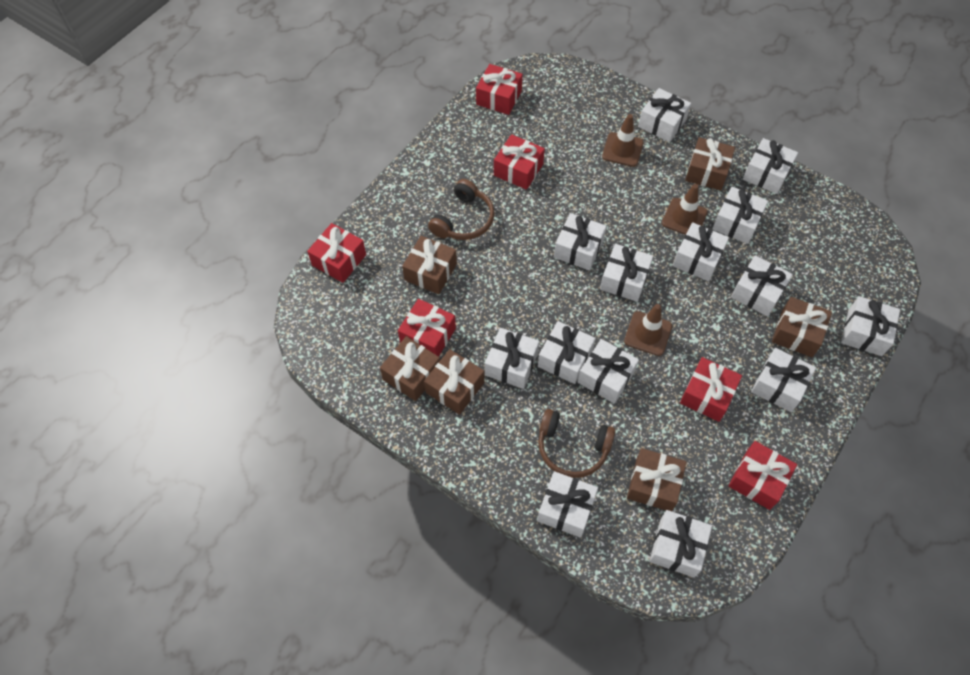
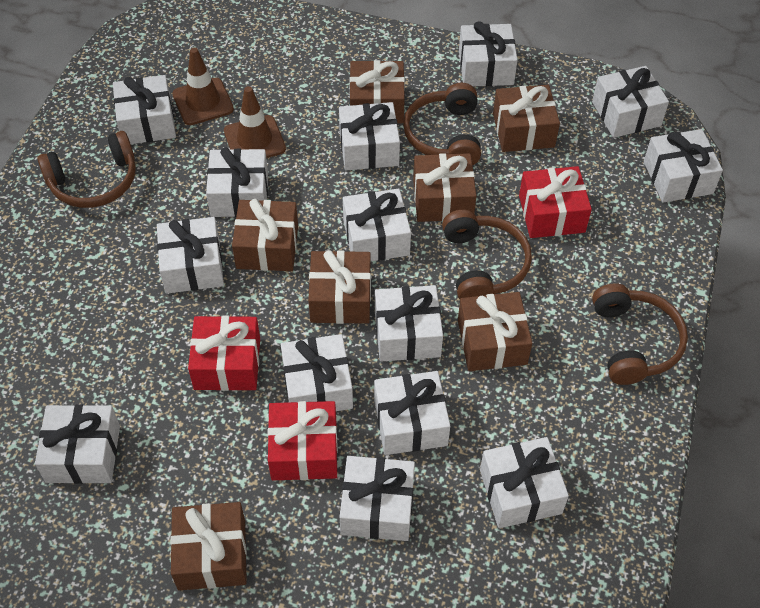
brown gift: [380,336,440,401] [402,236,457,294] [424,349,484,415] [627,448,686,511] [685,137,735,191] [772,297,832,357] = 6 -> [170,502,247,591] [232,199,298,271] [308,250,371,324] [349,60,405,123] [413,153,477,222] [458,292,532,371] [493,85,560,152] = 7
brown headphones: [428,179,495,240] [538,409,616,478] = 2 -> [38,131,136,208] [403,83,481,165] [442,210,532,299] [592,283,688,385] = 4
brown traffic cone: [602,114,644,167] [624,304,672,356] [662,184,708,235] = 3 -> [172,48,234,125] [224,86,286,158] = 2
red gift: [307,223,366,283] [398,299,456,357] [476,64,523,115] [494,134,545,190] [680,357,742,422] [728,441,797,510] = 6 -> [188,316,260,391] [268,401,338,480] [519,166,592,238] = 3

